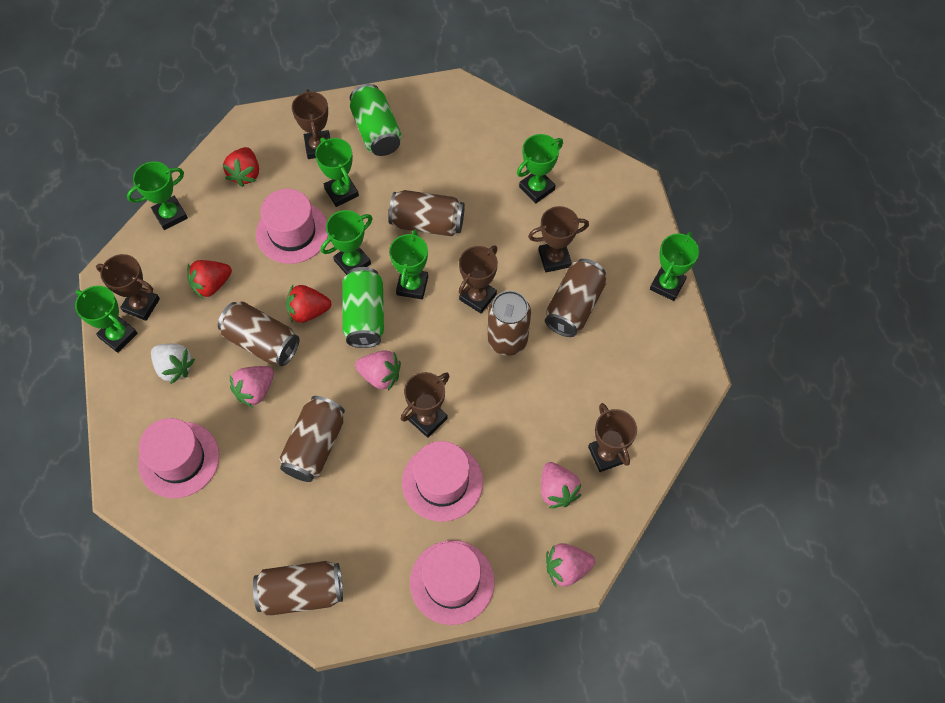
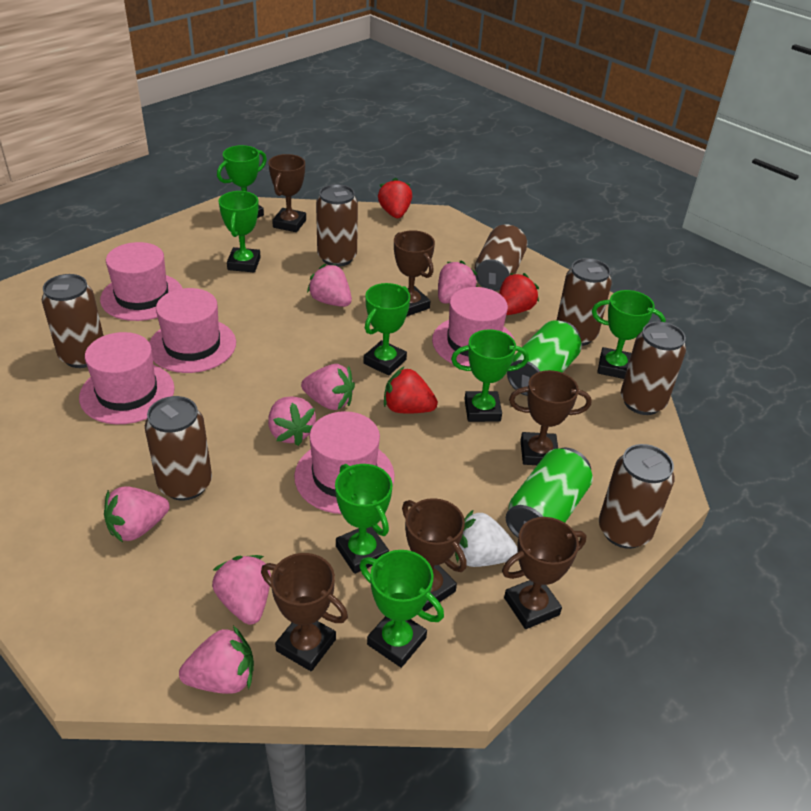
brown can: [218,302,299,366] [253,561,343,616] [279,396,345,482] [389,190,465,236] [488,291,531,356] [545,259,607,337] = 6 -> [42,274,104,368] [145,396,212,501] [316,184,358,267] [475,224,527,291] [557,258,612,346] [599,444,675,549] [621,322,686,415] = 7
pink hat: [138,418,219,498] [256,189,328,264] [402,441,483,522] [410,540,494,625] = 4 -> [79,332,175,424] [100,242,183,321] [149,288,236,373] [294,411,395,514] [432,287,515,366] = 5
pink strawberry: [230,366,274,408] [355,350,401,391] [541,462,582,508] [546,543,595,587] = 4 -> [104,486,170,543] [179,626,254,694] [212,555,271,625] [268,396,316,446] [301,364,355,410] [307,264,352,307] [438,260,478,304] = 7

